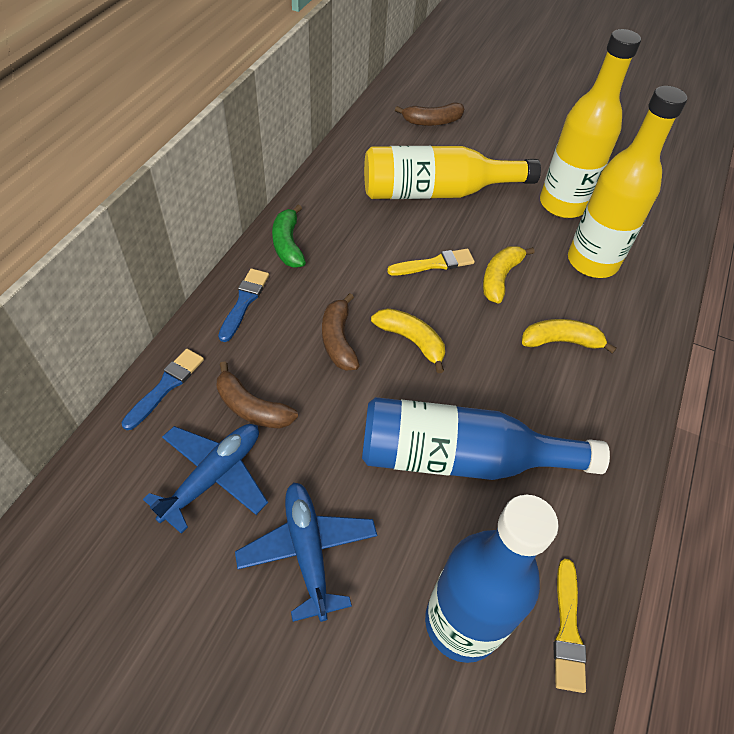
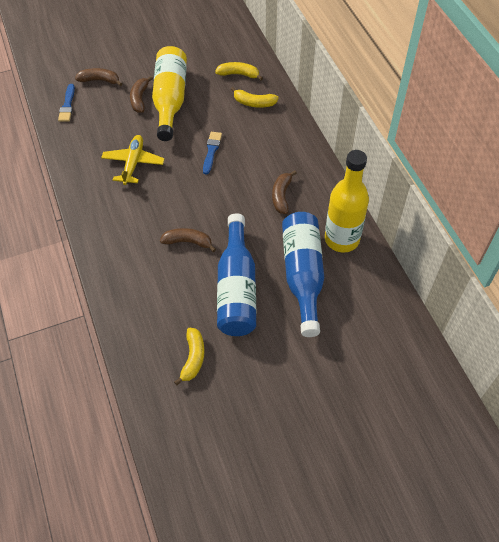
blue plane: [143,424,268,534] [235,482,378,622] = 2 -> none = 0
brown banana: [217,362,298,429] [322,293,360,371] [395,103,464,126] = 3 -> [75,68,122,86] [130,76,153,113] [160,228,216,252] [272,170,297,214] = 4
green banana: [272,205,306,268] = 1 -> none = 0
yellow bottle: [364,146,541,199] [540,29,641,218] [568,86,687,278] = 3 -> [152,46,187,141] [325,150,369,253] = 2
yellow brush: [387,248,475,276] [554,559,586,693] = 2 -> none = 0
yellow plane: none = 0 -> [101,135,165,185] = 1

